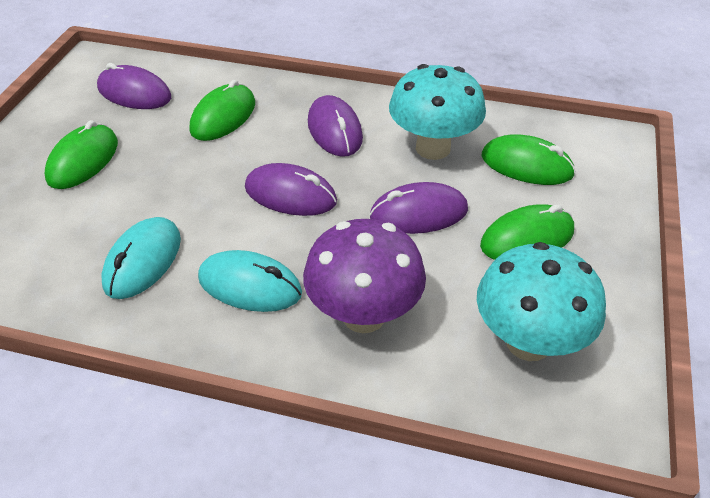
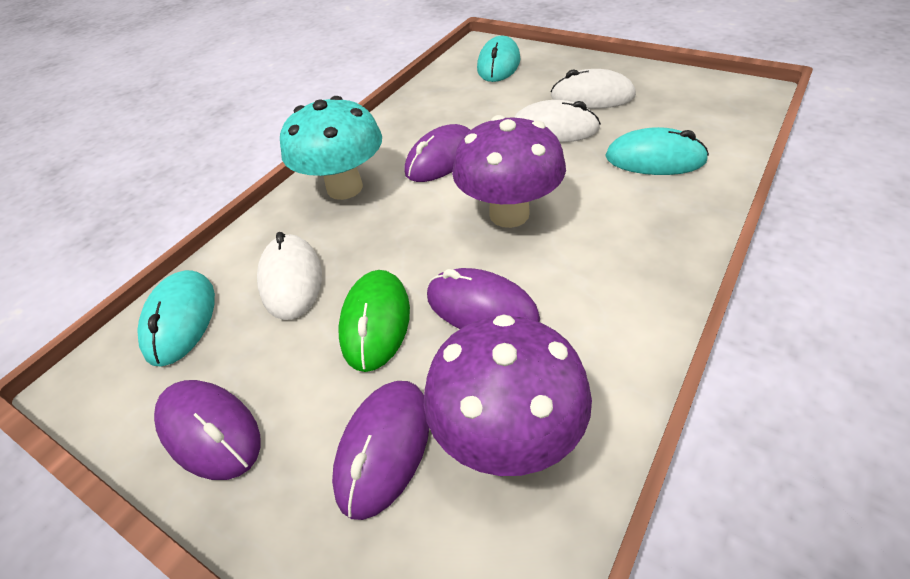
green mouse: [45,120,118,189] [190,80,255,141] [480,204,574,260] [482,134,576,185] = 4 -> [338,270,410,372] = 1
purple mushroom: [303,219,426,333] = 1 -> [423,314,592,476] [452,115,566,228] = 2
turquoise mouse: [101,217,181,299] [198,250,302,312] = 2 -> [137,270,215,367] [477,36,520,82] [605,127,709,175] = 3
turquoise mushroom: [389,64,486,160] [477,242,606,361] = 2 -> [280,96,382,200] = 1
white mouse: none = 0 -> [257,232,322,320] [514,100,601,143] [550,69,636,109] = 3

